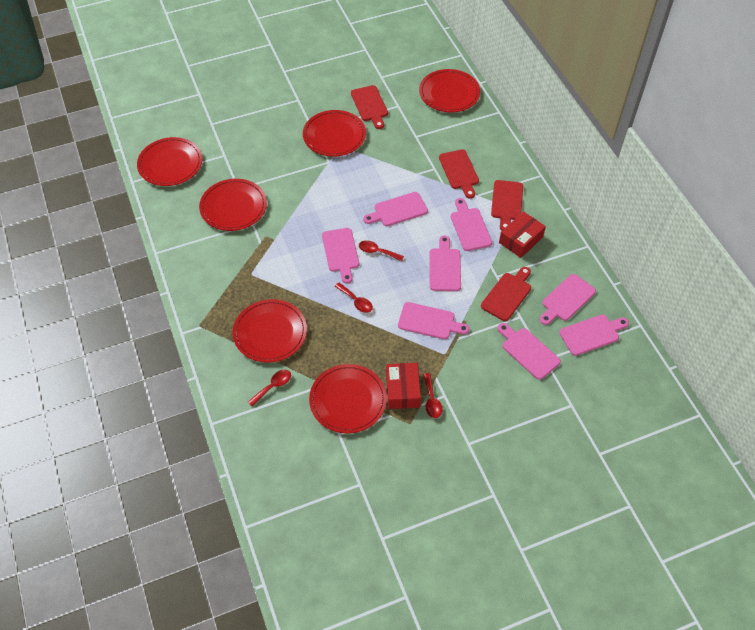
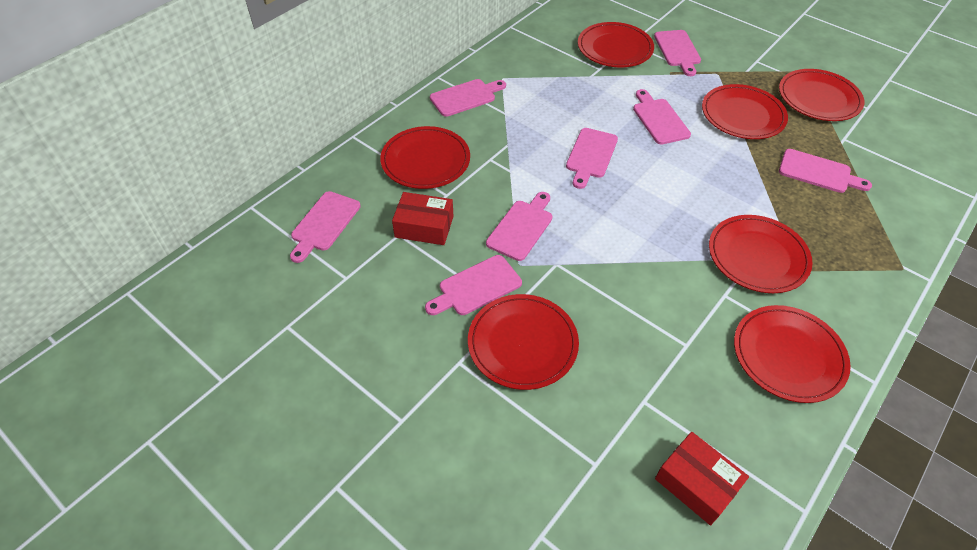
red cutting board: [351,85,388,129] [439,149,479,199] [481,267,531,321] [491,180,523,231] = 4 -> none = 0
red plate: [137,137,202,186] [199,179,267,231] [233,299,307,363] [303,110,366,157] [309,364,387,434] [419,69,480,112] = 6 -> [380,126,470,189] [468,294,579,390] [578,22,654,67] [702,84,788,139] [709,215,813,293] [734,305,851,403] [779,69,864,121] = 7
red spoon: [248,370,291,406] [334,283,373,313] [359,240,404,261] [423,373,442,418] = 4 -> none = 0

